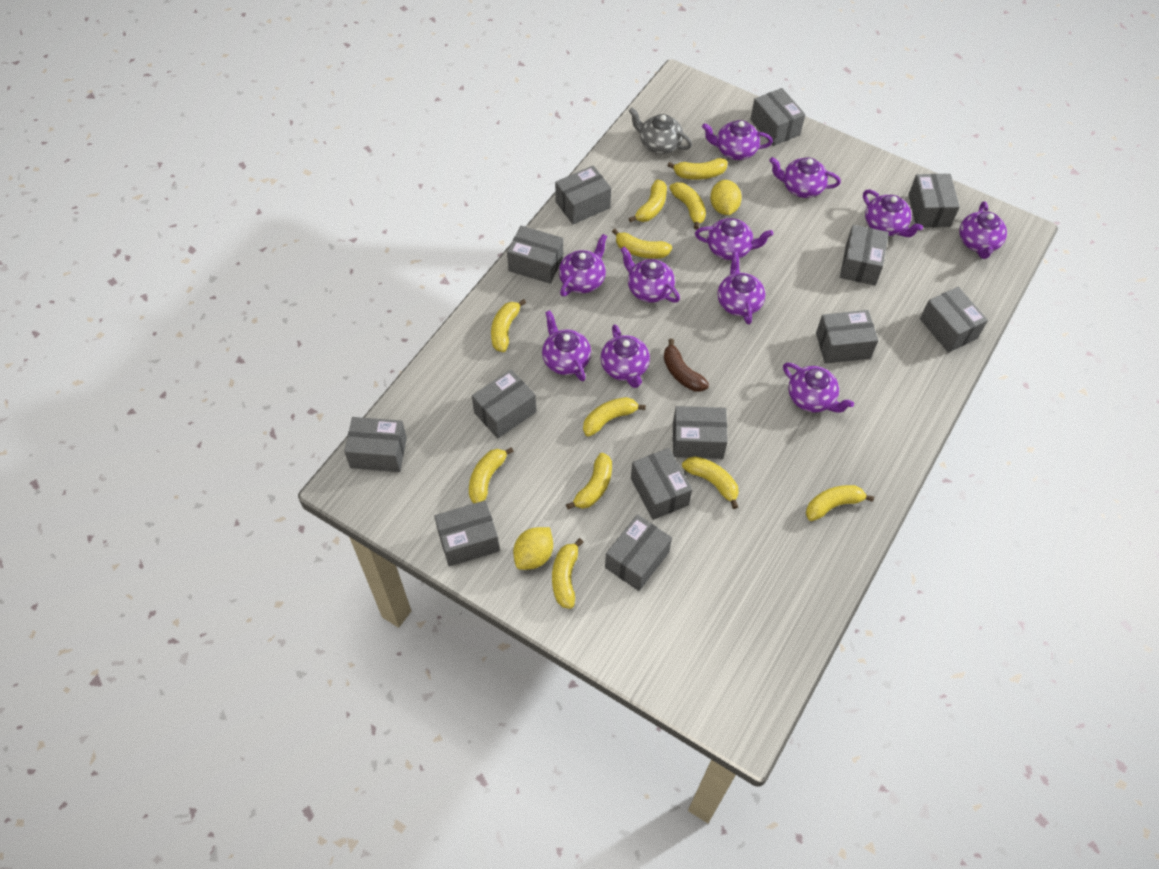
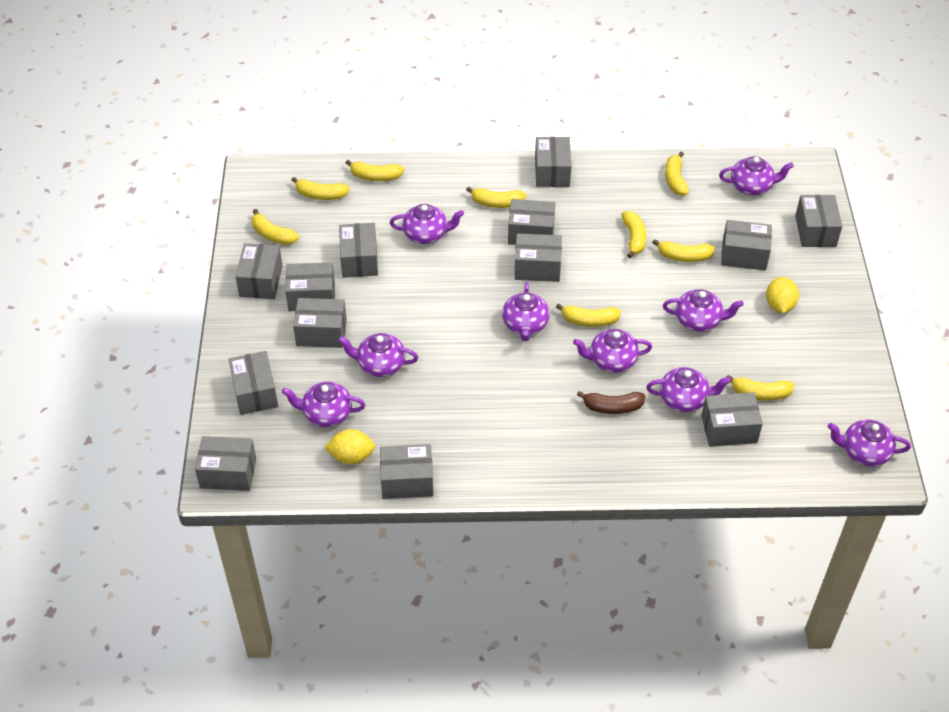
grey teapot: [629,108,692,154] = 1 -> none = 0
purple teapot: [542,310,591,381] [559,234,607,296] [601,325,650,388] [620,246,680,303] [695,218,773,260] [702,120,773,160] [718,252,765,325] [769,157,841,198] [783,363,854,413] [863,189,923,237] [959,202,1007,259] = 11 -> [282,381,366,427] [338,333,418,377] [390,204,464,244] [502,282,550,341] [573,329,652,373] [646,367,731,412] [663,289,744,332] [719,156,794,196] [828,419,911,467] = 9
yellow banana: [469,447,514,503] [491,299,526,352] [552,538,583,609] [566,453,612,509] [583,397,646,437] [612,229,672,259] [629,179,667,222] [668,158,727,180] [669,182,706,230] [682,456,739,509] [806,485,874,521] = 11 -> [252,209,299,245] [292,177,350,200] [346,160,404,181] [466,186,526,208] [556,303,621,327] [621,211,646,258] [652,239,715,262] [665,152,689,196] [727,374,794,401] = 9

